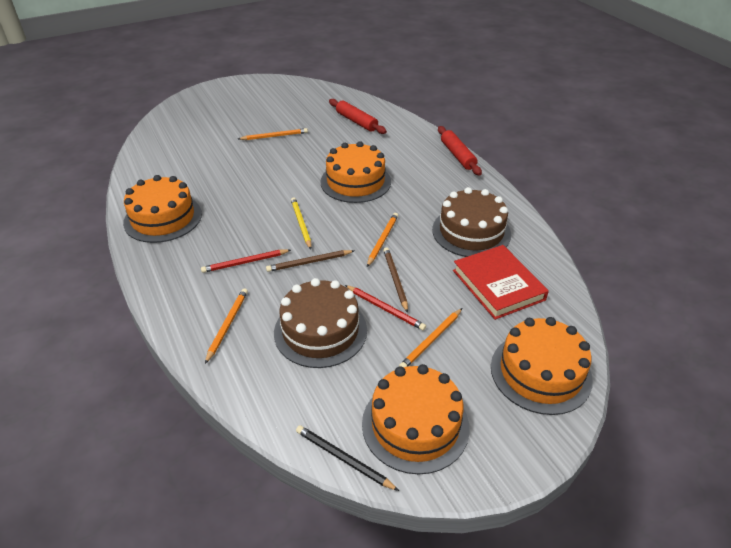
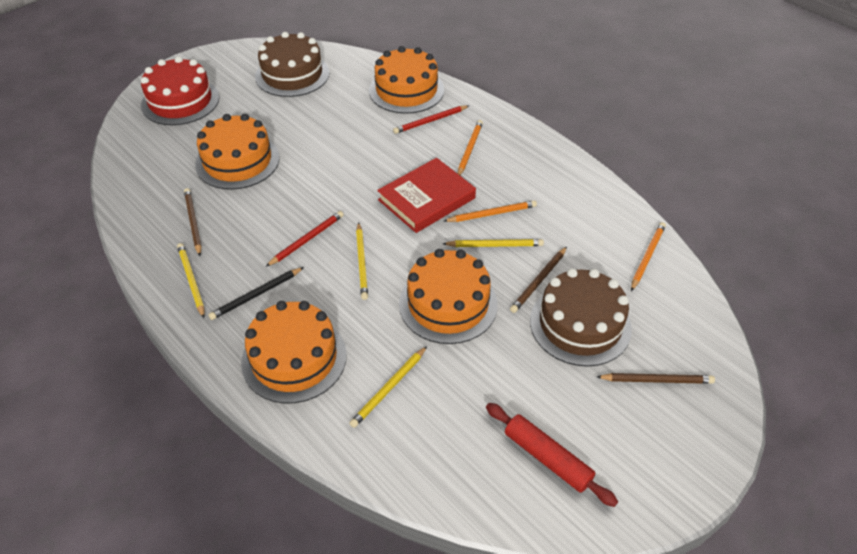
brown pencil: [266,250,354,272] [383,247,408,313] = 2 -> [184,188,202,256] [510,247,567,313] [597,373,715,384] = 3
orange pencil: [205,288,248,364] [238,128,308,140] [367,213,398,267] [399,308,462,367] = 4 -> [444,200,537,222] [458,120,483,175] [631,222,666,291] = 3
red cake: none = 0 -> [141,56,219,125] = 1
red rolling pin: [329,99,387,134] [438,126,482,175] = 2 -> [486,403,618,507] = 1
yellow pencil: [291,197,311,249] = 1 -> [177,243,205,318] [349,346,427,428] [356,222,368,300] [443,239,544,247] = 4

